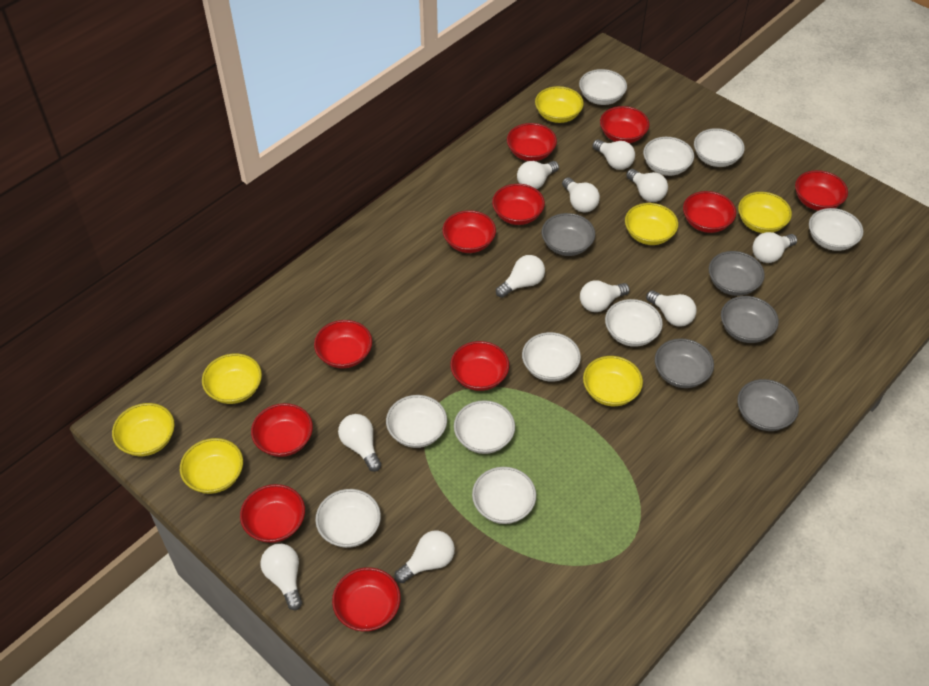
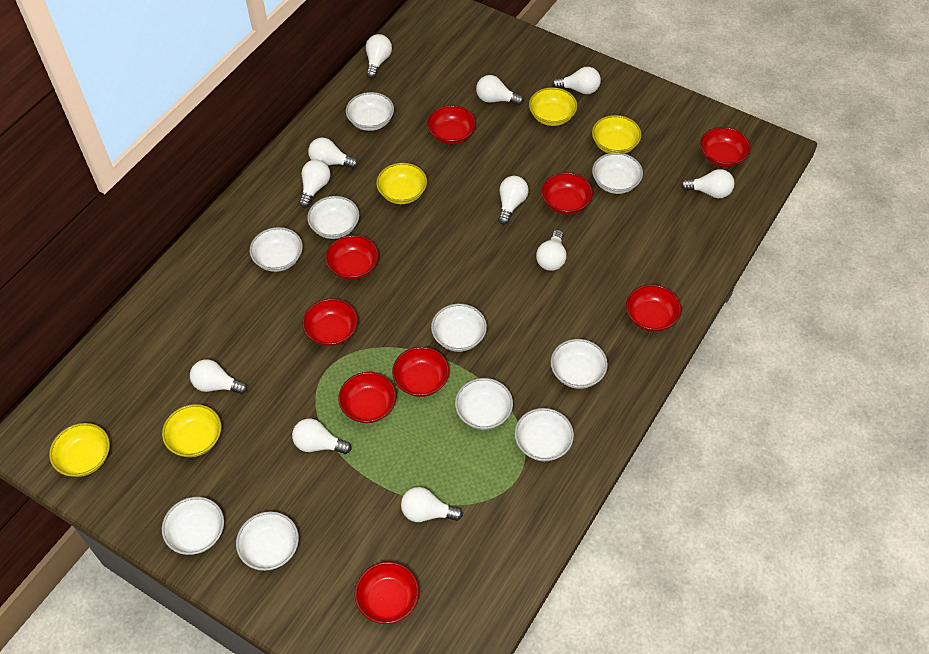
grey bowl: [542,213,595,256] [655,338,714,388] [709,251,765,296] [721,296,779,343] [737,379,799,431] = 5 -> none = 0
red bowl: [240,484,305,543] [251,403,313,457] [314,320,372,368] [332,567,401,631] [442,210,496,253] [450,341,509,391] [492,184,545,225] [507,123,557,161] [600,106,649,143] [683,191,736,233] [795,170,848,211] = 11 -> [302,298,358,346] [325,235,379,280] [338,372,396,423] [355,562,419,624] [392,347,449,397] [427,105,476,145] [541,172,593,215] [626,284,681,332] [700,127,751,167] = 9
yellow bowl: [112,403,175,456] [180,438,243,494] [202,353,262,404] [535,86,584,123] [583,356,643,406] [625,203,678,245] [738,192,792,233] = 7 -> [49,423,110,477] [162,404,221,457] [376,163,427,204] [529,87,577,126] [592,115,642,154] = 5

